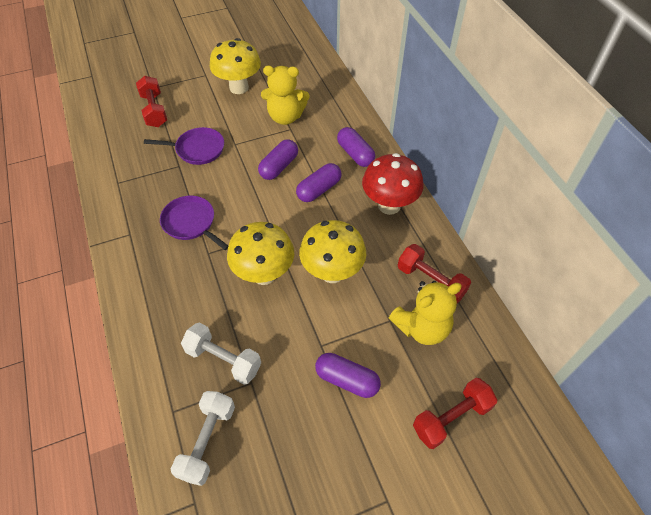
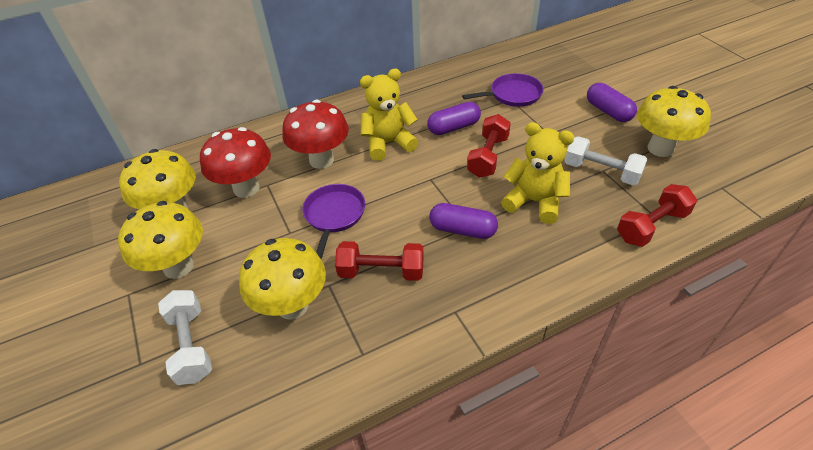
purple capsule: [258,139,298,180] [296,163,341,202] [315,353,381,398] [337,127,375,167] = 4 -> [427,102,481,135] [429,203,498,239] [587,83,637,122] = 3
red mushroom: [362,153,424,215] = 1 -> [200,127,271,198] [283,100,349,169] = 2
yellow mushroom: [210,38,261,94] [227,222,294,285] [299,220,366,283] = 3 -> [118,201,203,279] [119,149,196,209] [239,238,326,320] [637,86,711,157] = 4

